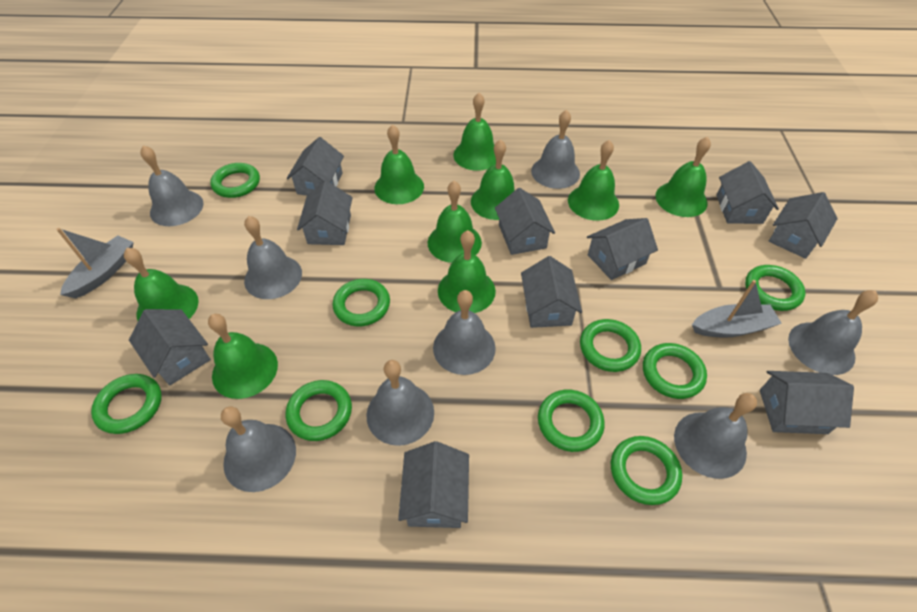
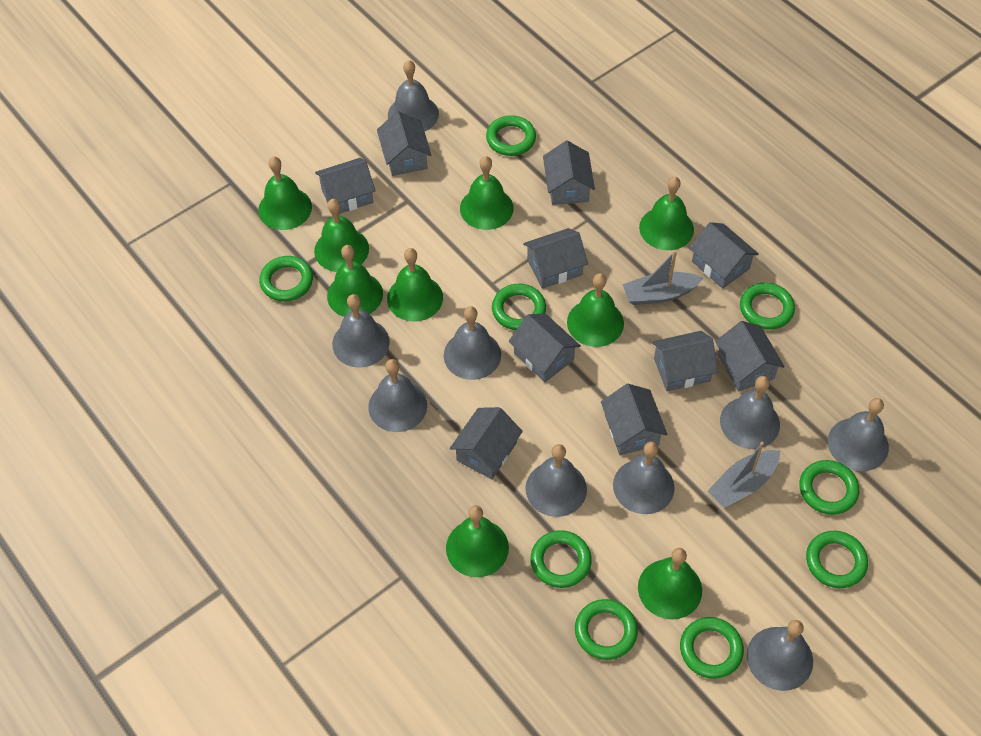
grey bell: [140,145,204,226] [221,406,296,492] [244,216,302,299] [366,360,434,446] [433,290,496,375] [531,110,580,189] [674,393,757,479] [788,290,878,375] = 8 -> [332,294,390,368] [368,359,427,432] [388,60,439,132] [444,306,501,380] [525,444,587,517] [613,442,675,514] [720,376,780,449] [747,620,813,691] [828,398,889,471] = 9

